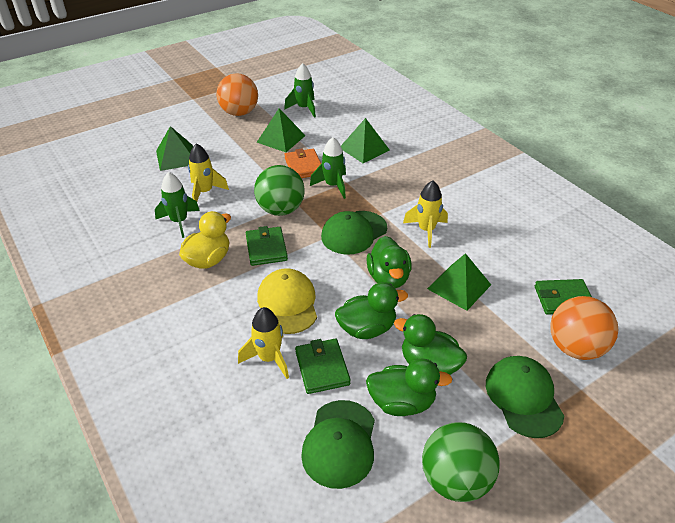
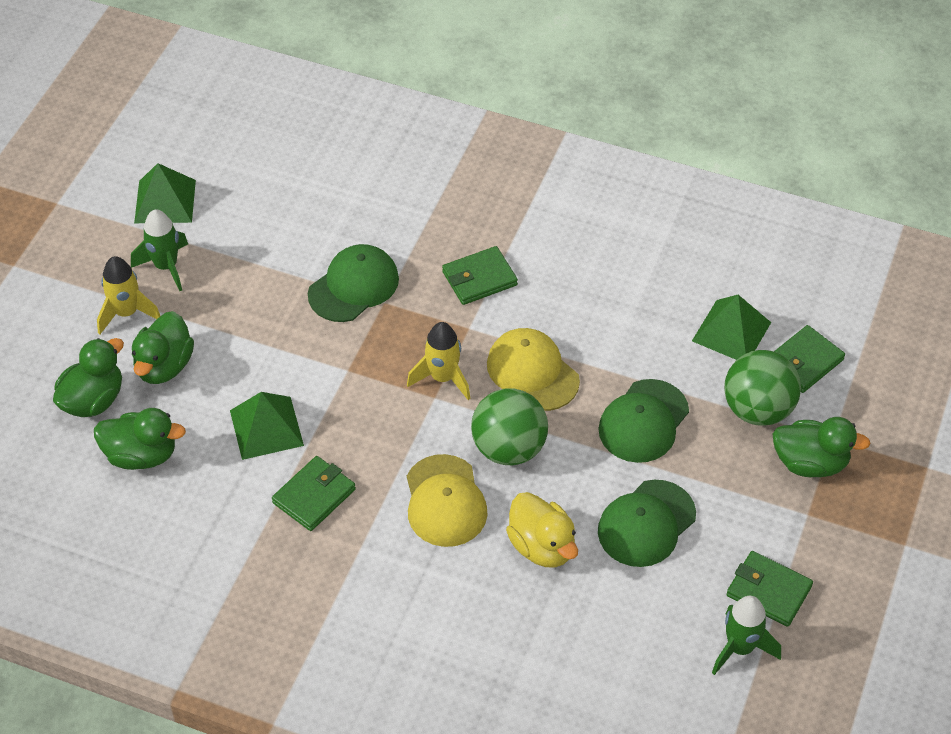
green pyramid: [156,126,193,171] [257,108,306,152] [341,118,390,163] [427,253,491,311] = 4 -> [134,163,196,223] [230,392,304,460] [692,295,771,360] = 3
green rocket: [155,172,200,238] [284,63,316,118] [310,137,346,199] = 3 -> [131,209,188,291] [712,596,781,675] = 2
green wallet: [246,226,288,266] [295,339,351,394] [535,279,592,315] = 3 -> [272,456,356,531] [442,246,518,305] [727,551,813,627] [774,325,845,393] = 4
orange ball: [216,73,258,116] [550,296,618,360] = 2 -> none = 0
orange wallet: [284,148,321,178] = 1 -> none = 0
yellow cap: [257,268,317,334] = 1 -> [407,454,487,547] [487,328,580,411] = 2
yellow rocket: [188,143,229,201] [238,307,289,379] [403,180,448,248] = 3 -> [97,256,160,334] [407,322,470,400] = 2

